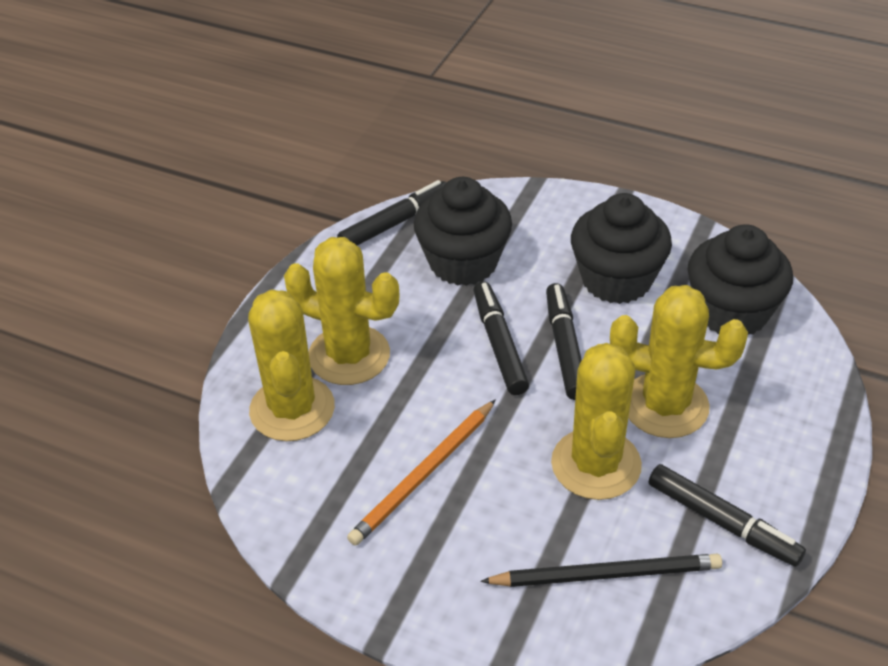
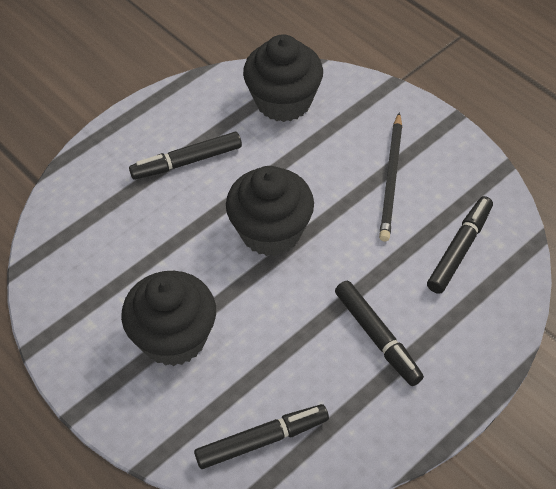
orange pencil: [347,399,496,546] = 1 -> none = 0
yellow cactus: [248,289,335,441] [284,237,400,385] [551,343,642,500] [610,285,748,438] = 4 -> none = 0

